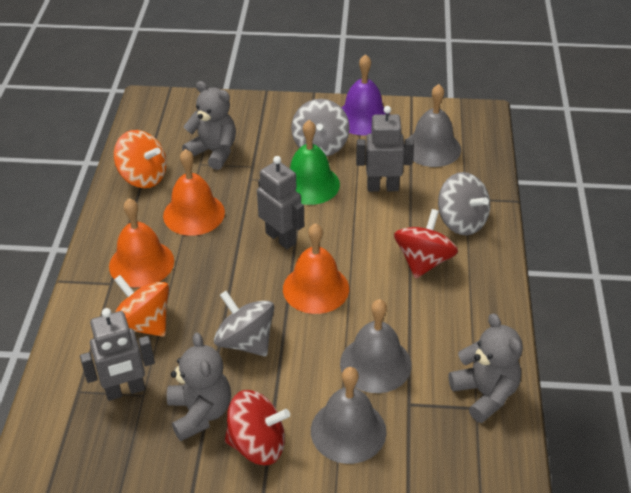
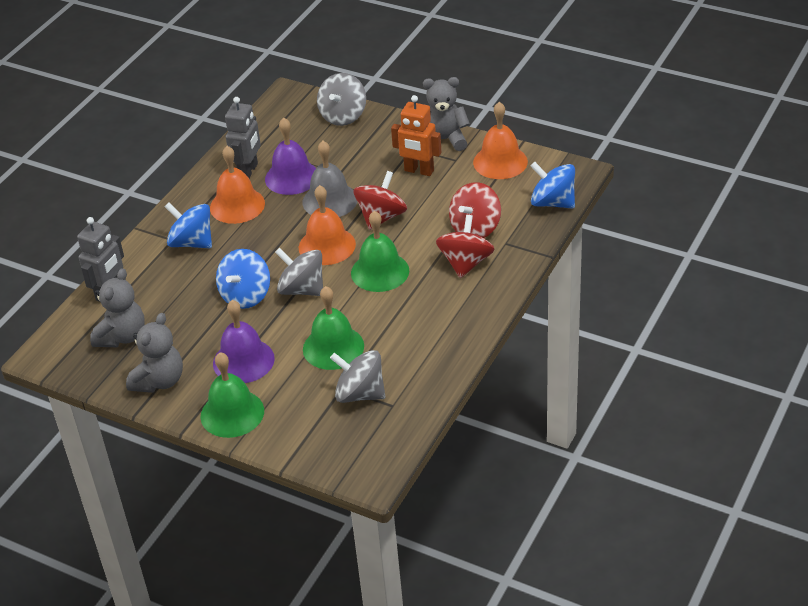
blue spinning top: none = 0 -> [164,202,212,248] [216,249,270,309] [530,162,575,209] = 3
green bell: [290,120,340,205] = 1 -> [201,352,264,438] [303,286,364,370] [351,211,409,292] = 3
grey bell: [311,367,387,464] [340,299,411,393] [407,84,461,167] = 3 -> [302,141,357,217] = 1
grey robot: [80,308,155,401] [257,156,304,249] [356,106,414,192] = 3 -> [77,217,124,302] [225,97,261,178] = 2
orange robot: none = 0 -> [391,95,441,176] = 1
orange spinning top: [114,130,167,188] [114,275,169,337] = 2 -> none = 0
purple bell: [341,54,390,135] = 1 -> [213,300,275,383] [265,118,316,195] = 2
red spinning top: [225,390,290,465] [394,209,458,279] = 2 -> [353,171,407,230] [436,215,495,278] [449,182,501,238] = 3

